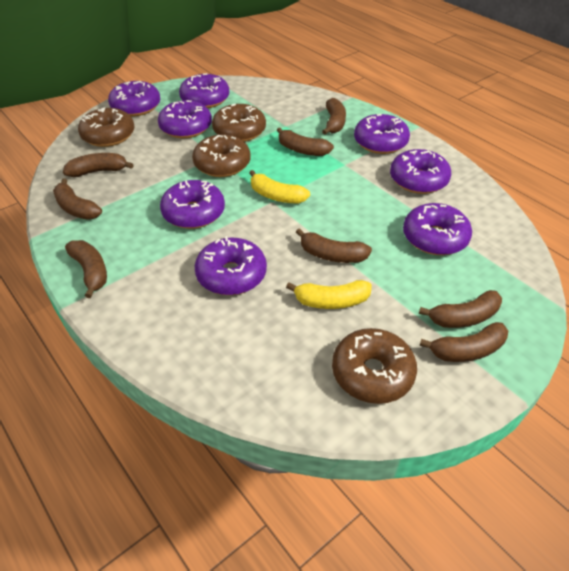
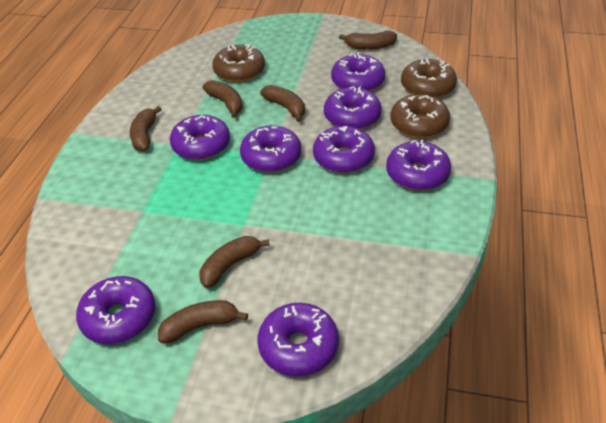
brown banana: [53,178,102,219] [63,153,134,177] [65,240,107,298] [277,128,334,156] [296,228,372,263] [322,98,346,135] [419,290,502,328] [420,322,508,362] = 8 -> [130,106,162,152] [158,300,248,344] [200,236,270,288] [203,80,243,118] [260,85,305,122] [339,31,397,50] = 6
brown donut: [78,107,135,147] [192,135,251,177] [212,104,266,142] [332,328,417,404] = 4 -> [212,45,265,82] [390,94,450,138] [401,59,457,98] = 3
yellow banana: [249,170,310,203] [286,280,372,309] = 2 -> none = 0

